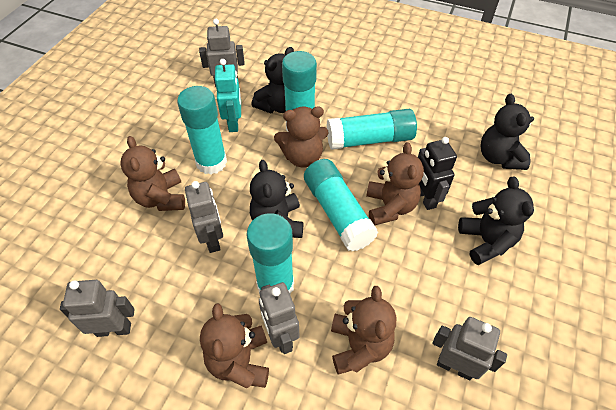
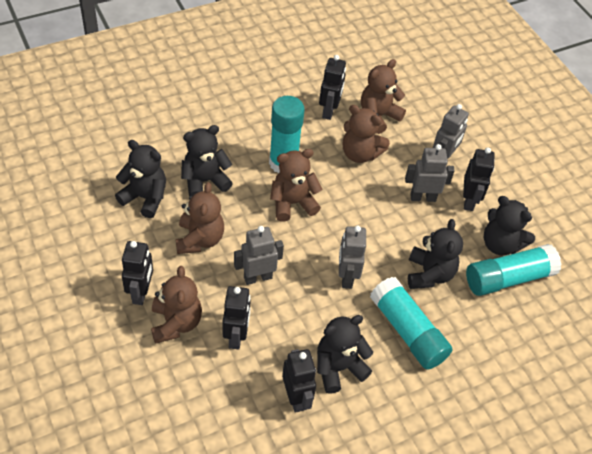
black robot: [418,137,457,210] = 1 -> [122,241,153,305] [223,286,251,349] [282,349,316,413] [319,55,346,120] [463,147,495,211] = 5
black teddy bear: [250,160,303,238] [252,47,294,113] [458,177,534,265] [480,94,534,170] = 4 -> [115,140,166,218] [181,125,233,197] [317,315,373,394] [408,219,463,289] [483,196,535,256] = 5
grey robot: [60,280,135,337] [185,181,223,253] [199,19,245,87] [259,282,300,354] [433,317,507,380] = 5 -> [234,226,284,285] [339,226,366,289] [405,144,455,202] [433,104,469,158] = 4
turquoise glue stick: [177,86,227,175] [246,213,294,296] [282,51,317,132] [304,159,378,251] [326,109,417,150] = 5 -> [269,96,305,173] [370,277,453,370] [466,244,561,296] = 3
turquoise robot: [215,59,241,132] = 1 -> none = 0

